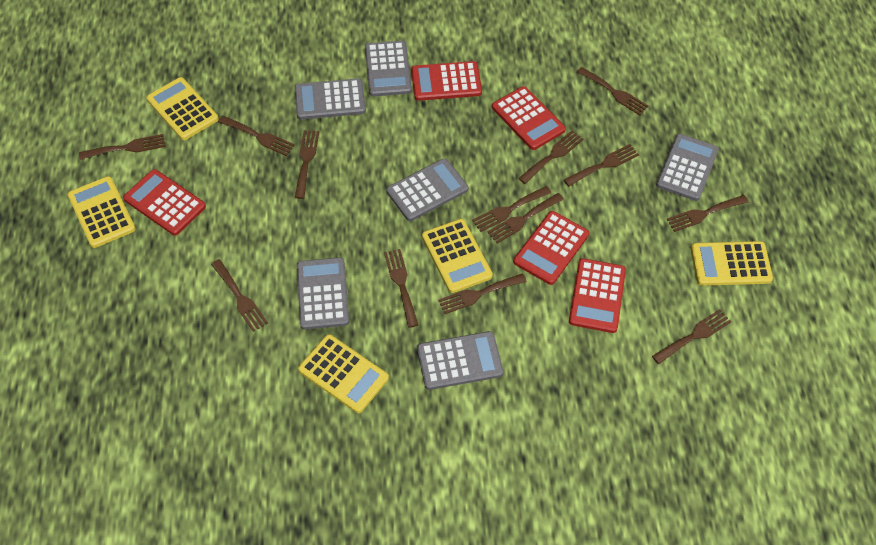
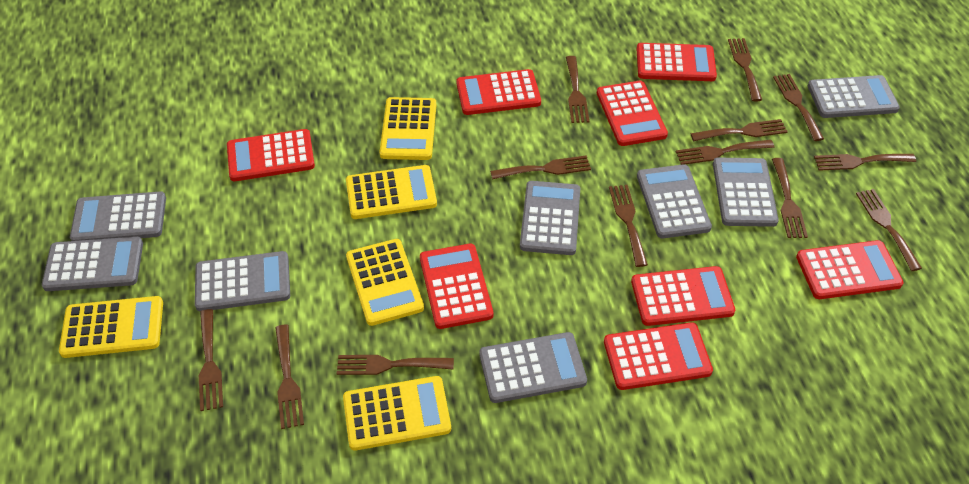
grey calculator: [295,78,366,120] [297,257,349,330] [365,41,412,97] [386,159,468,221] [417,331,503,390] [656,134,719,201] = 6 -> [42,237,143,291] [70,191,166,241] [195,251,290,312] [479,332,587,403] [520,181,580,255] [637,164,712,238] [713,158,779,227] [808,75,900,118] = 8
red calculator: [123,169,206,235] [411,61,482,101] [492,86,566,150] [513,211,589,285] [569,258,626,333] = 5 -> [227,129,315,181] [420,244,493,329] [456,69,541,115] [597,81,668,146] [604,322,713,390] [631,266,735,326] [637,43,717,81] [796,240,904,299] = 8

